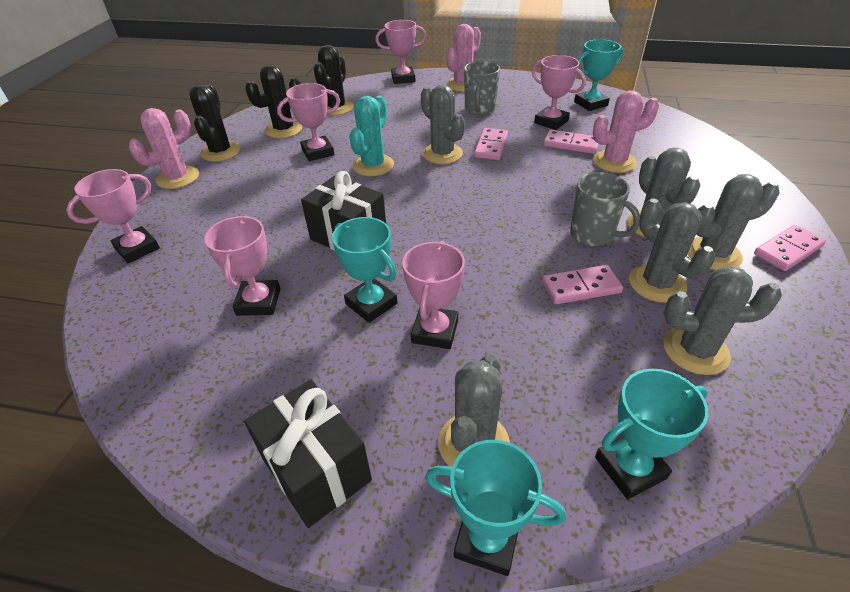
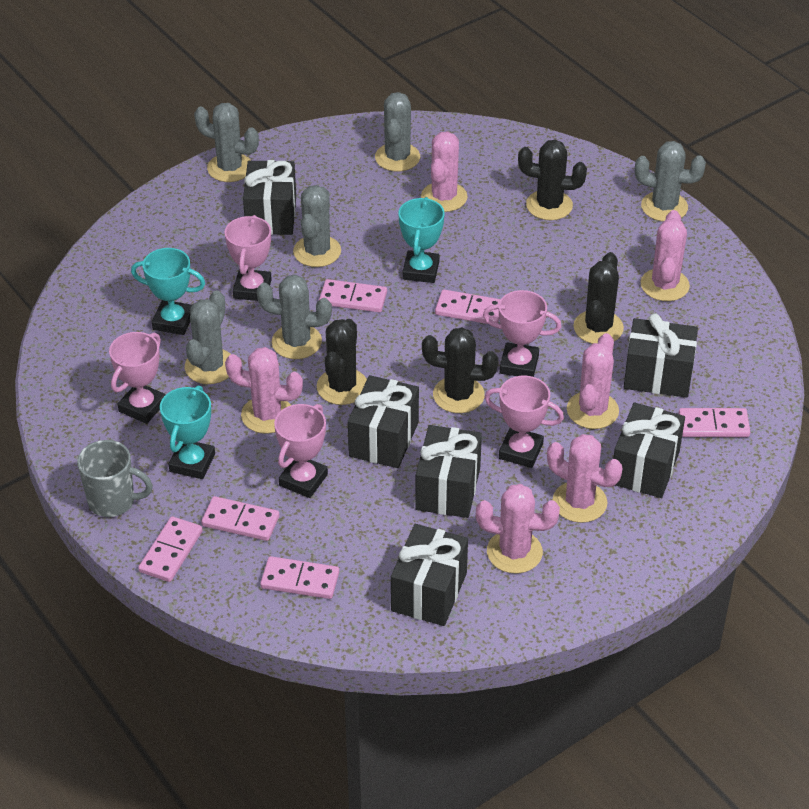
black cactus: [189,84,241,162] [245,64,303,138] [314,45,354,116] = 3 -> [317,319,367,405] [422,327,498,413] [518,140,587,220] [574,252,624,344] = 4
black gift: [244,380,372,528] [301,171,386,251] = 2 -> [243,160,296,235] [348,375,419,468] [391,524,468,626] [415,425,482,518] [613,402,685,498] [624,313,698,398] = 6
grey mug: [464,61,500,116] [570,172,640,246] = 2 -> [77,440,153,517] = 1
pink cactus: [128,108,199,189] [446,24,481,92] [593,90,659,173] = 3 -> [225,347,303,434] [421,132,468,212] [476,484,560,573] [547,434,623,523] [567,333,619,429] [641,210,690,301] = 6
pink domino: [474,128,508,160] [542,265,623,304] [544,129,599,154] [754,225,826,271] = 4 -> [138,516,203,582] [201,496,279,541] [260,556,339,599] [319,279,387,312] [435,290,501,324] [679,408,750,437] = 6
pink trophy: [66,169,160,263] [204,216,280,316] [277,83,340,161] [375,20,427,84] [402,241,465,349] [531,55,586,130] = 6 -> [109,332,166,424] [225,215,272,301] [274,404,328,498] [483,290,561,377] [484,376,564,468] = 5
turquoise cactus: [349,96,394,176] = 1 -> none = 0
turquoise trophy: [332,217,397,323] [425,440,566,576] [574,39,623,111] [595,369,708,499] = 4 -> [131,248,205,335] [160,385,215,479] [398,197,445,283] = 3

